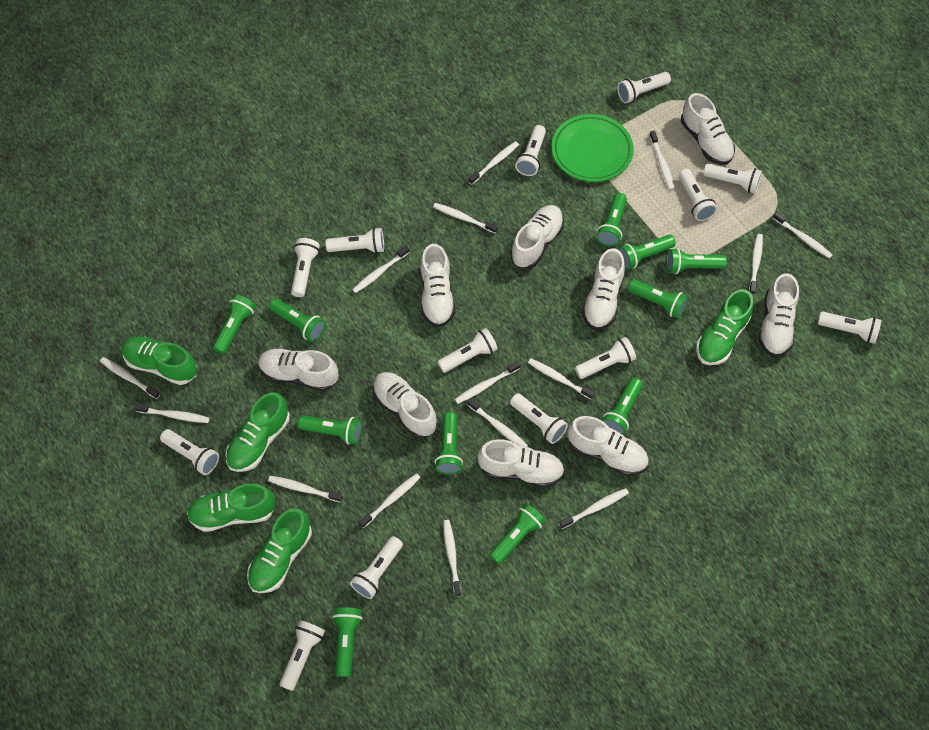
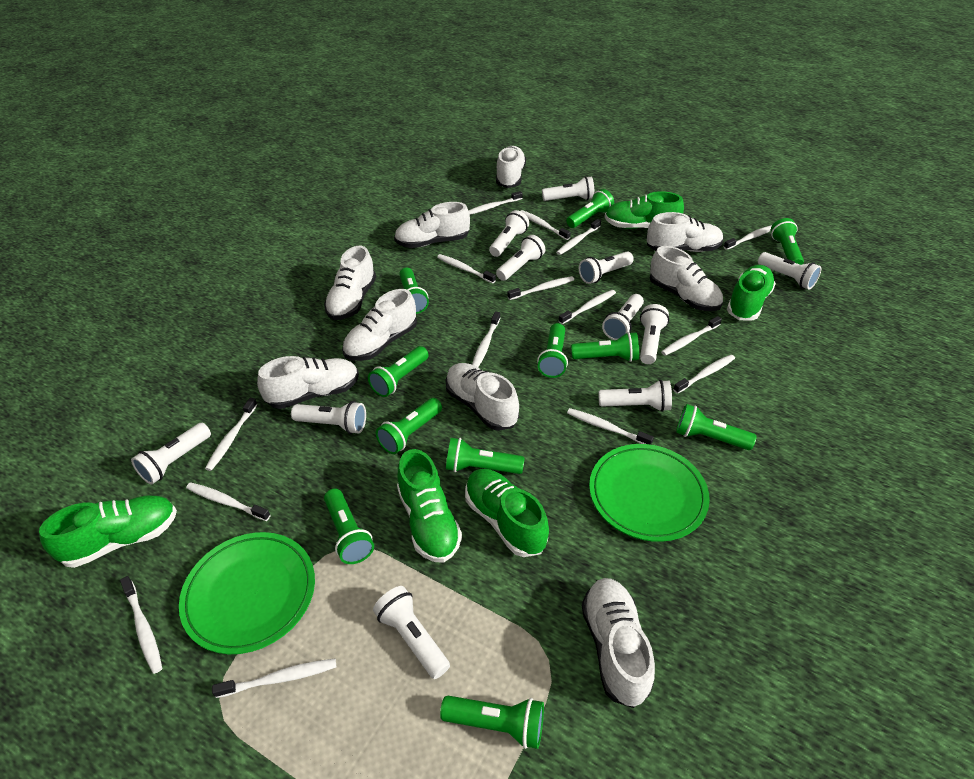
green plate: [552,114,634,182] = 1 -> [179,532,315,654] [589,444,710,542] = 2
white flashlight: [160,429,219,475] [279,620,325,691] [291,238,320,297] [326,228,384,253] [350,536,403,599] [438,328,498,373] [510,393,568,444] [515,125,546,176] [575,337,636,379] [617,72,671,104] [679,169,717,221] [703,163,762,194] [818,311,882,344] = 13 -> [131,423,211,484] [291,401,366,434] [373,586,450,679] [489,210,529,257] [496,235,545,281] [542,176,595,201] [579,251,634,284] [598,380,672,412] [602,294,644,340] [640,304,669,364] [758,252,821,290] = 11

